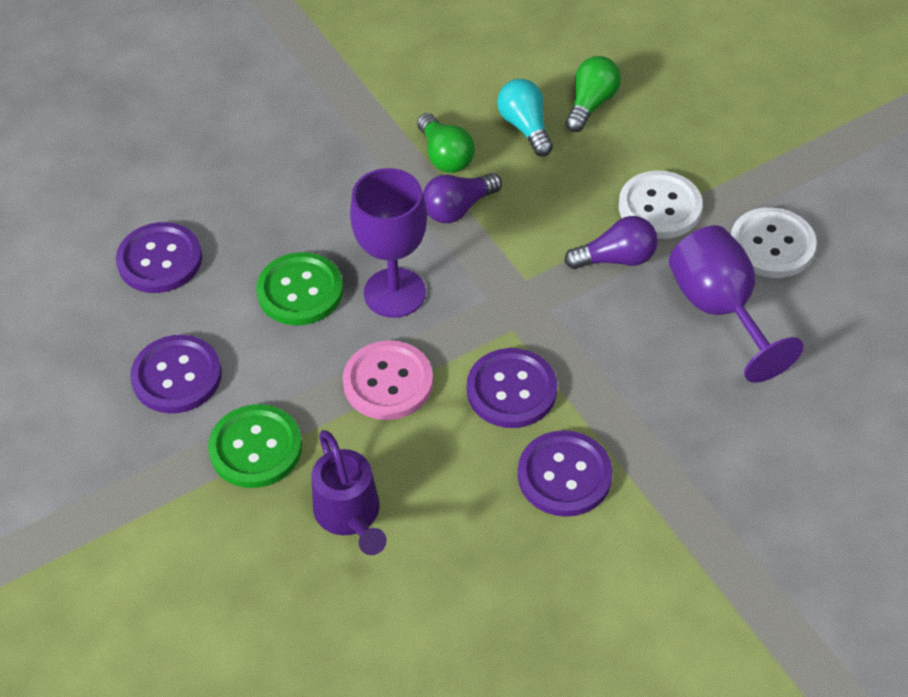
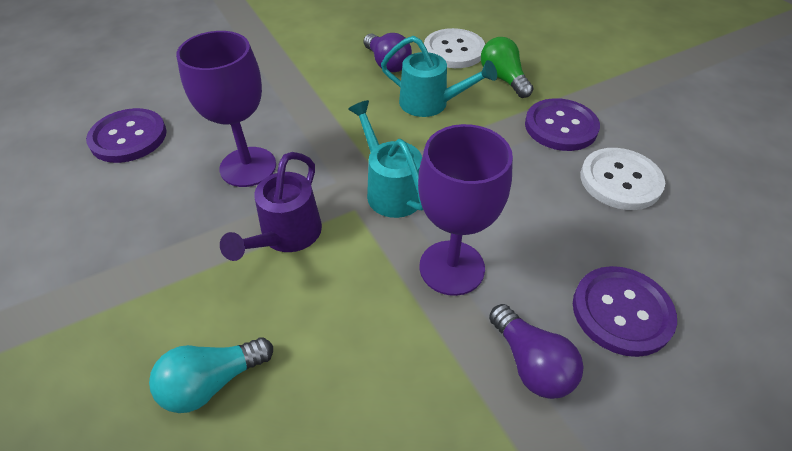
green button: [208,404,302,488] [256,252,343,325] = 2 -> none = 0
green light bulb: [417,113,475,173] [566,56,621,132] = 2 -> [481,37,534,98] = 1
pink button: [343,340,433,420] = 1 -> none = 0
purple button: [116,222,202,293] [130,335,222,413] [467,348,557,428] [518,430,613,517] = 4 -> [86,108,167,163] [525,98,600,151] [573,266,677,357] = 3
turquoise watering can: none = 0 -> [348,100,423,218] [381,36,497,117] = 2

